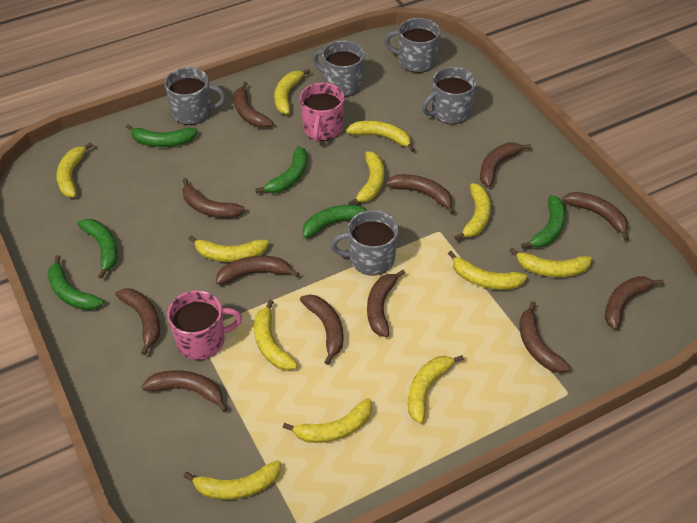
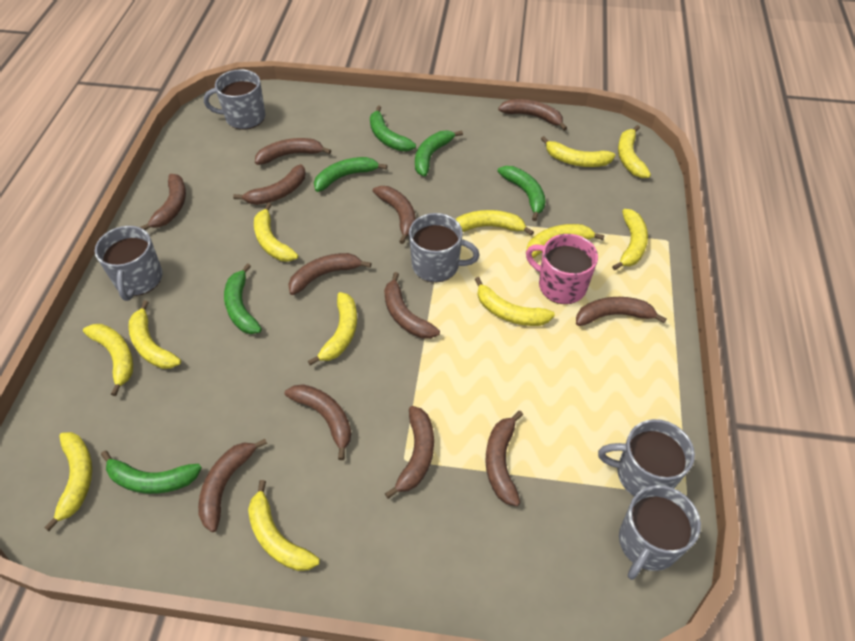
pink mug: [167,290,242,360] [300,83,344,142] = 2 -> [526,234,598,304] = 1

